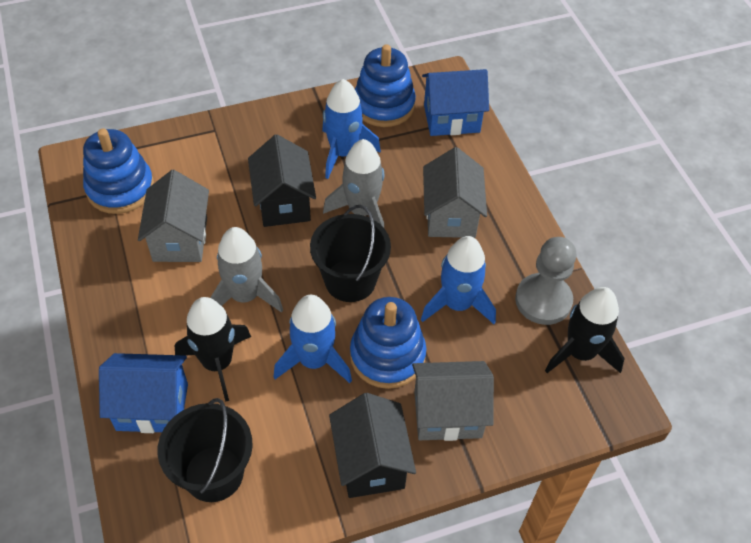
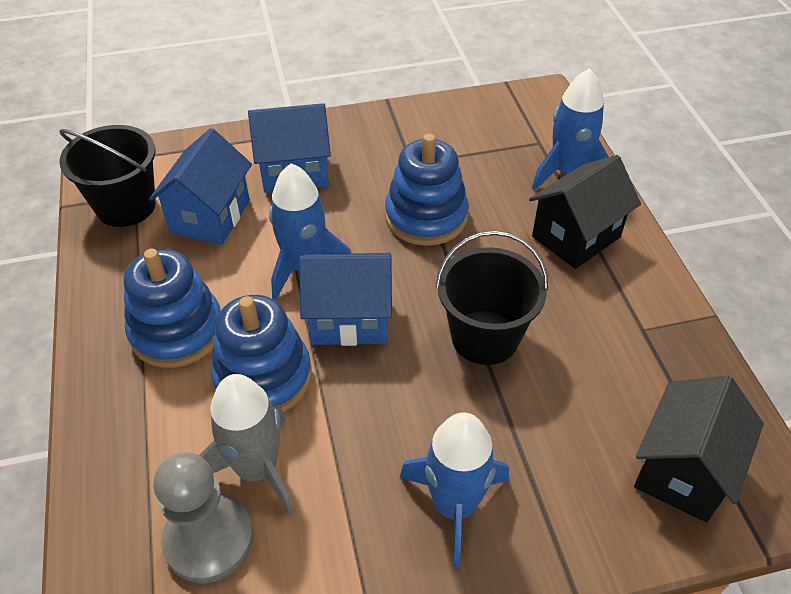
black rocket: [175,297,251,402] [545,287,625,373] = 2 -> none = 0
blue house: [99,353,188,433] [422,69,489,136] = 2 -> [149,128,252,245] [248,103,331,193] [299,253,392,346] = 3
grey house: [138,170,209,262] [412,361,494,441] [423,147,487,238] = 3 -> none = 0
grey rocket: [210,227,283,313] [323,139,384,228] = 2 -> [199,374,295,515] = 1

